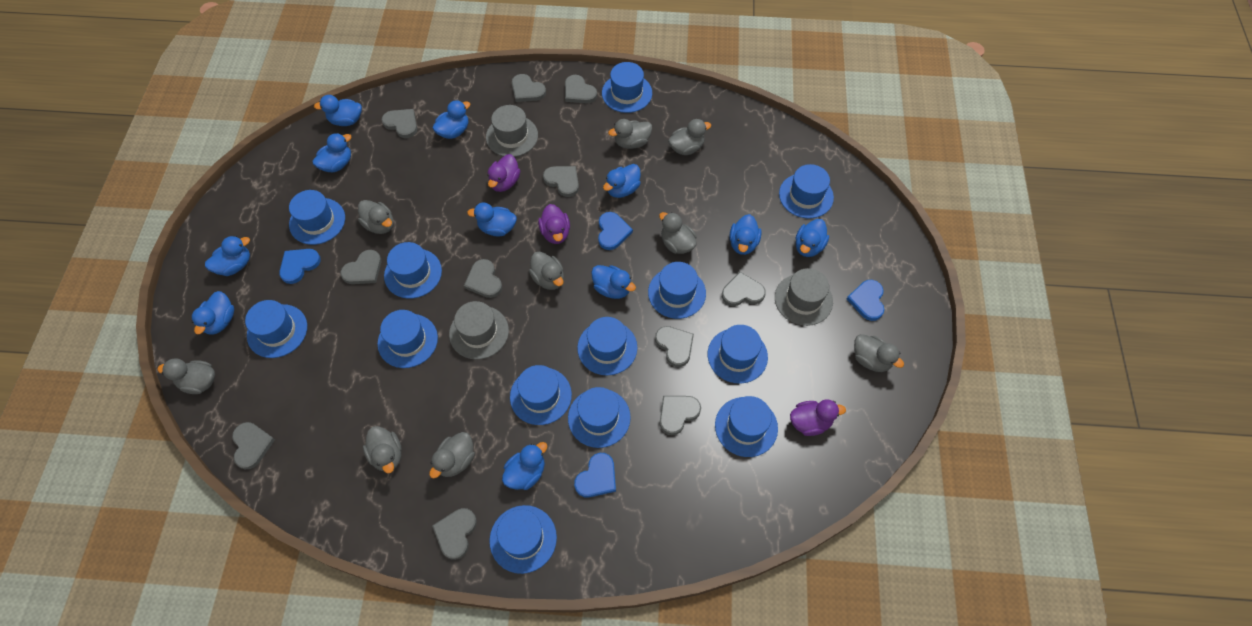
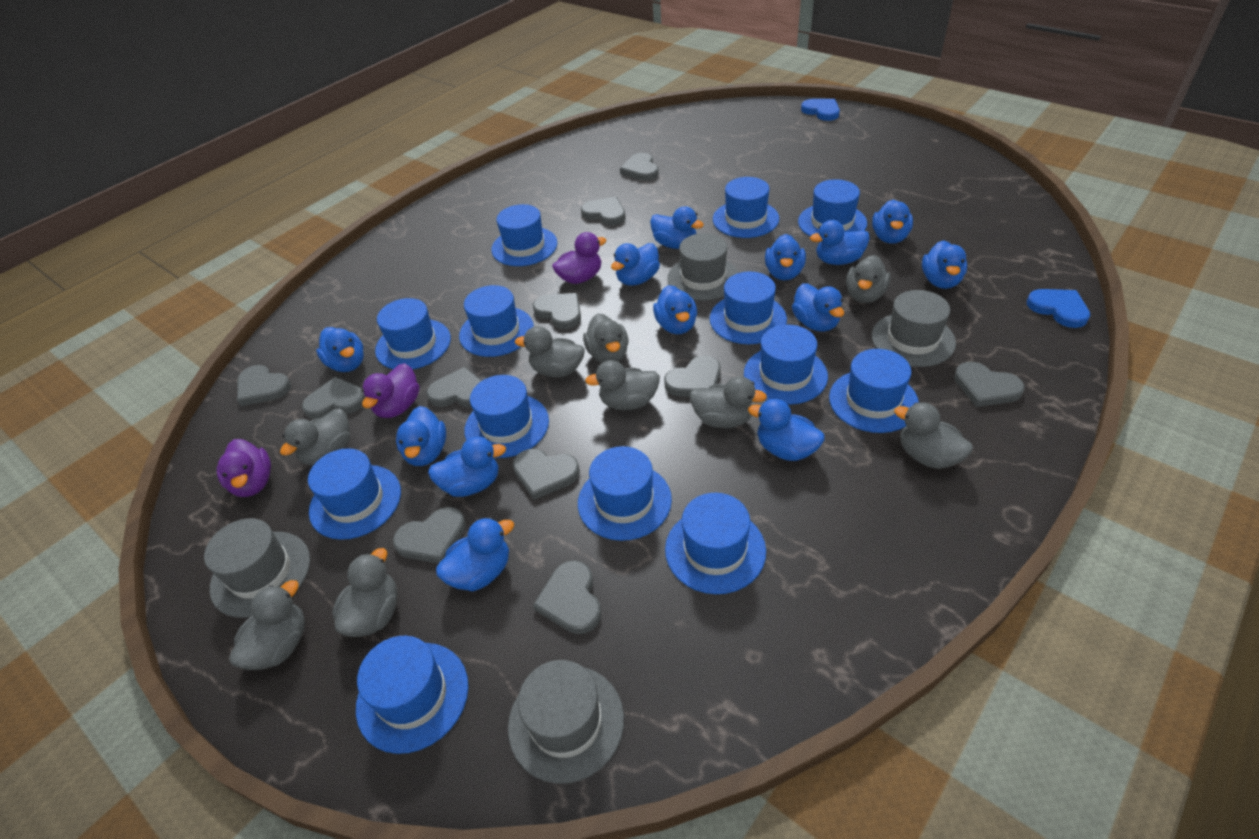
blue duck: [192,291,234,335] [205,236,250,276] [312,133,351,172] [314,95,362,126] [433,100,470,139] [467,203,517,237] [502,442,547,490] [591,265,636,299] [603,164,641,198] [729,214,762,255] [796,219,829,257] = 11 -> [316,327,364,372] [396,406,446,466] [428,437,506,497] [436,517,514,591] [611,243,660,286] [650,206,704,249] [653,285,697,334] [748,399,825,461] [765,234,806,280] [792,283,844,332] [810,220,870,265] [872,199,913,244] [922,240,967,289] = 13
blue heart: [279,249,321,284] [574,453,616,498] [598,212,633,250] [847,280,884,321] = 4 -> [801,99,840,121] [1027,289,1090,328] = 2
grey hat: [449,301,509,360] [486,105,538,157] [775,268,833,326] = 3 -> [204,518,310,618] [508,660,624,784] [667,233,739,301] [871,290,956,367] = 4

